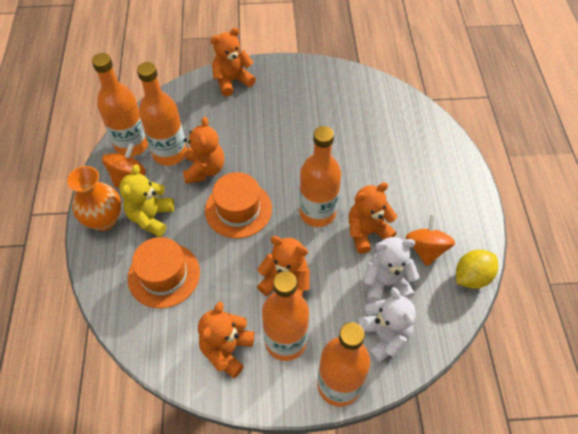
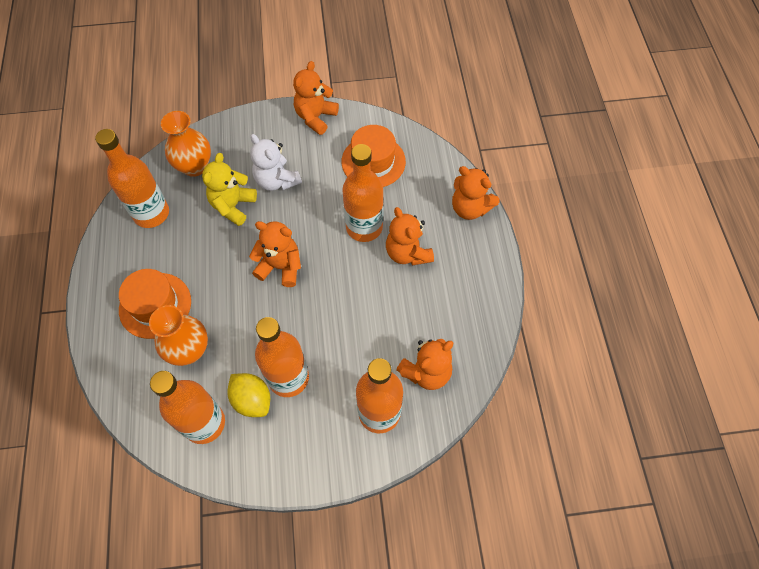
orange spinning top: [102,143,146,188] [406,214,455,266] = 2 -> none = 0
orange vase: [67,166,121,231] = 1 -> [149,305,208,366] [161,111,211,177] = 2
white teddy bear: [357,287,416,363] [363,237,419,303] = 2 -> [250,134,302,191] = 1

